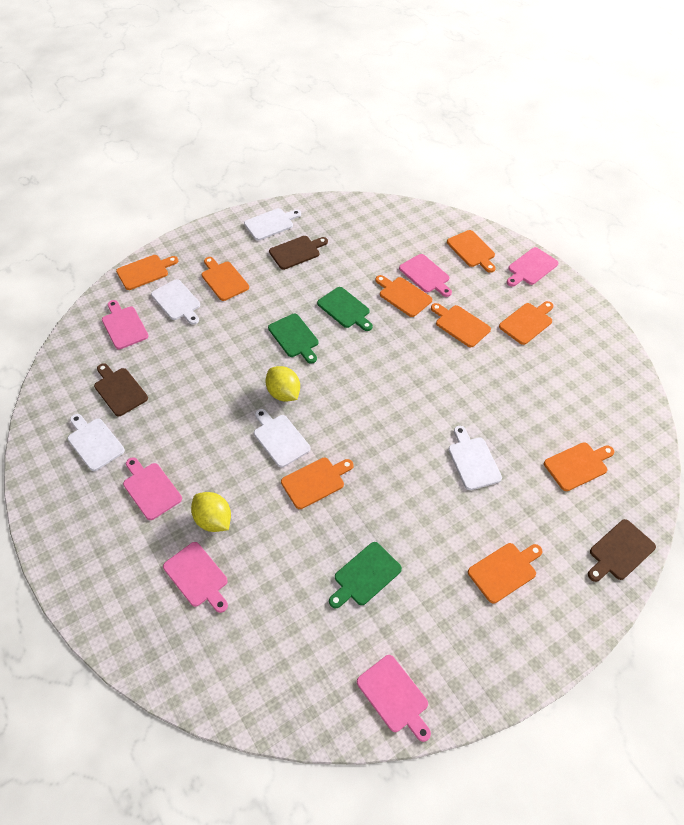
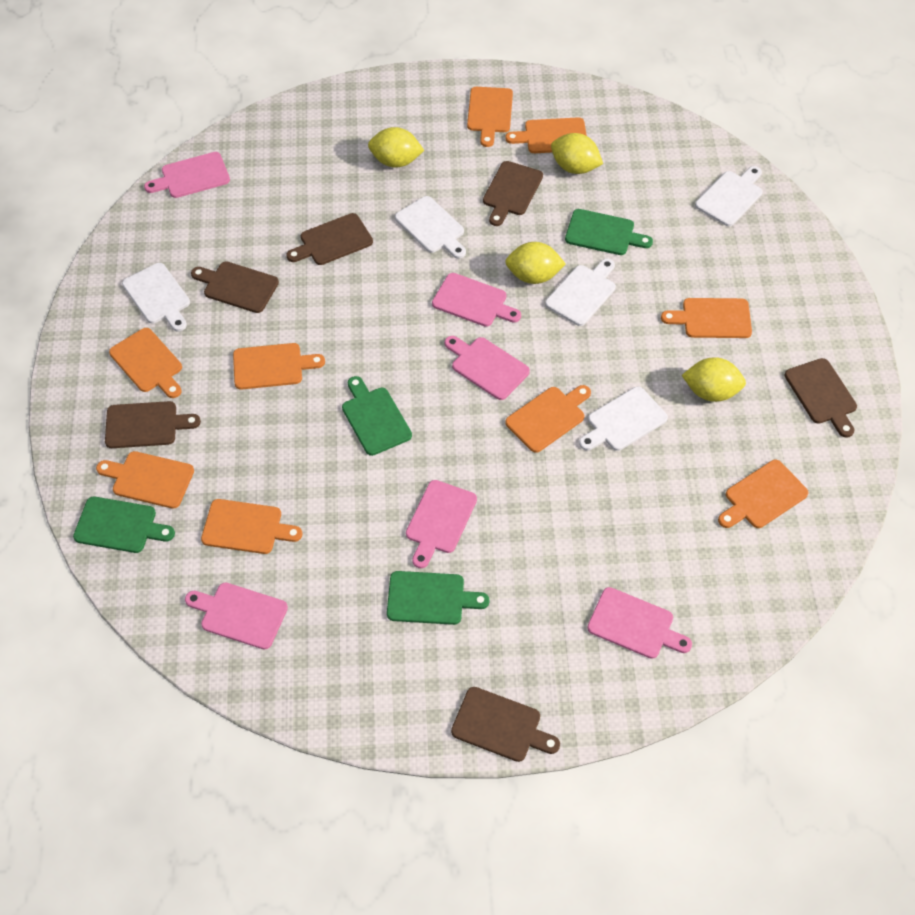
brown cutting board: [94,363,148,416] [269,236,328,270] [588,519,656,582] = 3 -> [105,401,201,448] [191,261,279,313] [286,213,373,265] [451,687,560,762] [483,161,543,226] [785,358,857,438] = 6
green cutting board: [268,313,318,364] [317,287,373,331] [329,542,402,609] = 3 -> [73,497,175,553] [342,376,412,456] [387,571,489,625] [565,209,653,255] = 4
yellow lemon: [191,492,231,532] [265,366,300,402] = 2 -> [368,127,424,168] [505,242,566,284] [551,133,603,174] [682,357,746,402] = 4

